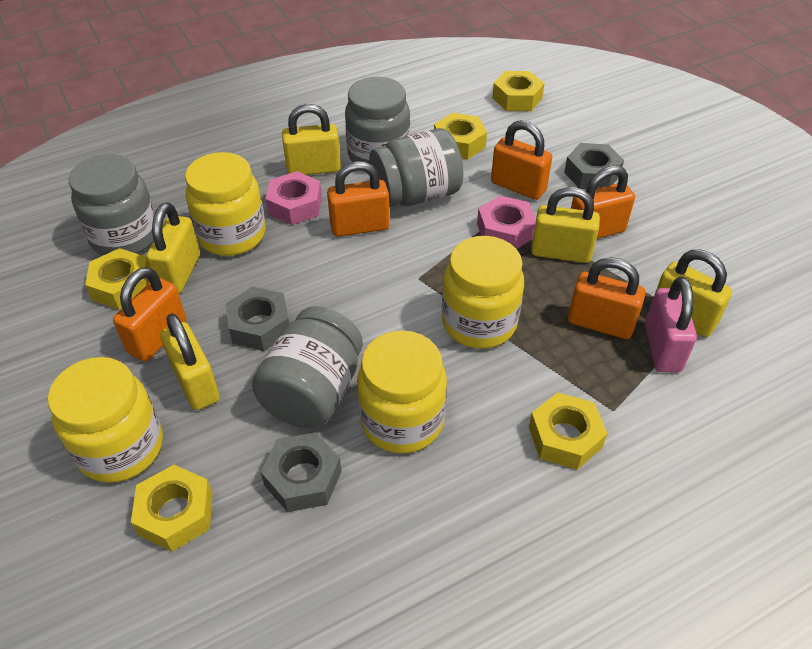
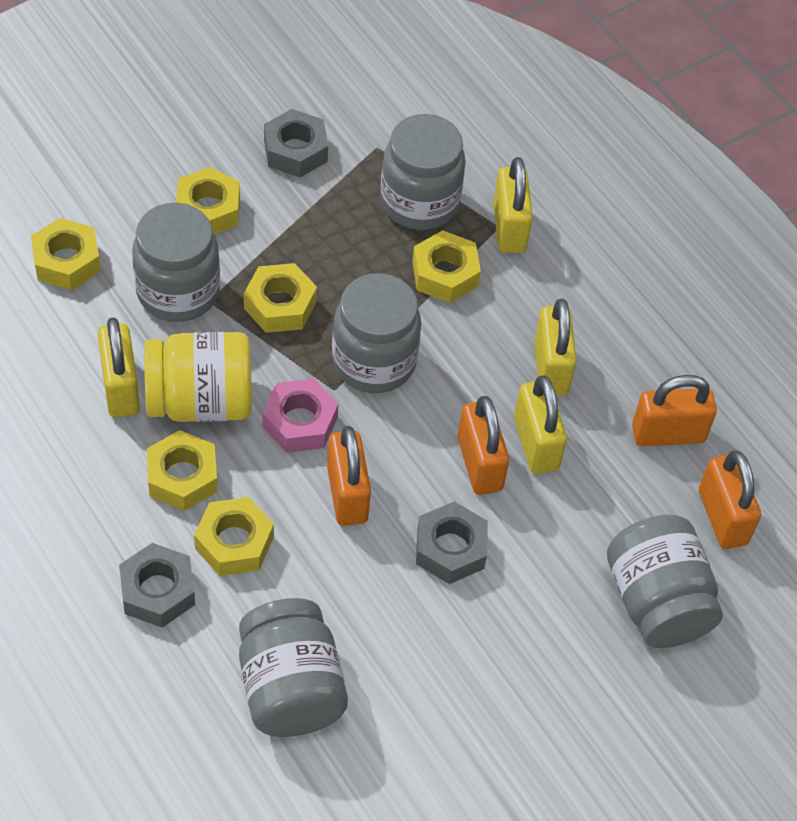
grey jar: [69,154,155,255] [252,306,363,428] [345,77,410,163] [369,128,463,207] = 4 -> [132,203,220,322] [239,598,348,737] [332,273,421,393] [380,114,466,230] [607,515,723,648] = 5
orange padlock: [113,267,186,361] [327,161,390,237] [491,120,552,200] [568,257,646,339] [571,166,635,239] = 5 -> [327,426,371,526] [458,396,509,495] [632,375,717,446] [699,450,761,549] = 4
pink nut: [266,171,322,225] [477,196,536,249] = 2 -> [262,379,338,453] = 1
pink padlock: [645,277,697,372] = 1 -> none = 0
yellow jar: [48,357,163,483] [185,152,266,256] [357,330,447,454] [442,236,524,349] = 4 -> [144,332,252,422] = 1
yellow nut: [85,248,150,310] [131,465,213,552] [434,113,487,159] [492,71,545,111] [529,392,607,470] = 5 -> [31,218,101,290] [147,430,218,511] [176,167,240,235] [194,497,274,576] [244,263,317,333] [412,230,481,303] = 6
yellow padlock: [146,203,200,294] [160,313,220,410] [282,104,341,175] [531,187,600,263] [656,250,732,337] = 5 -> [98,317,140,417] [493,157,533,253] [514,375,567,474] [534,299,577,396] = 4

